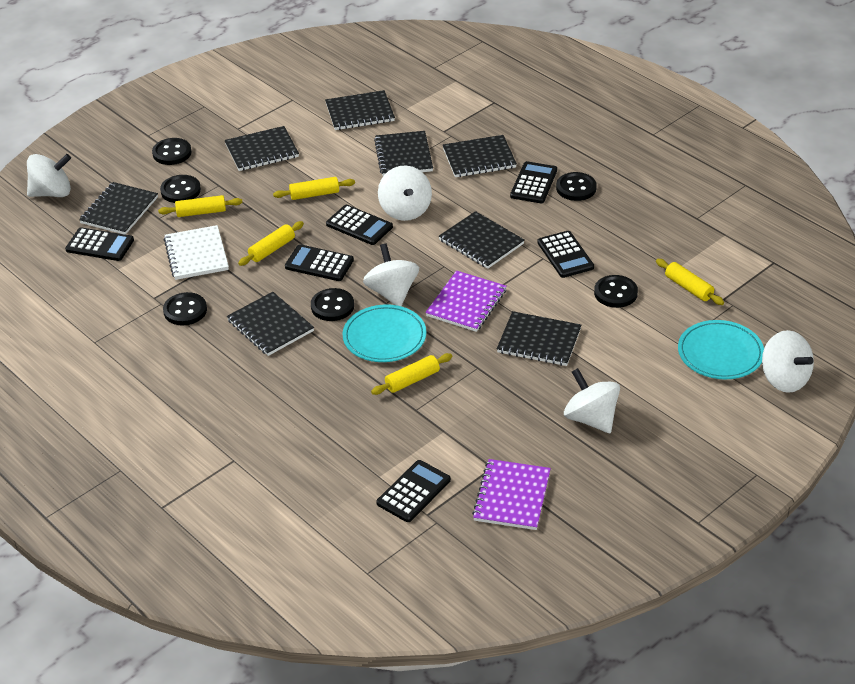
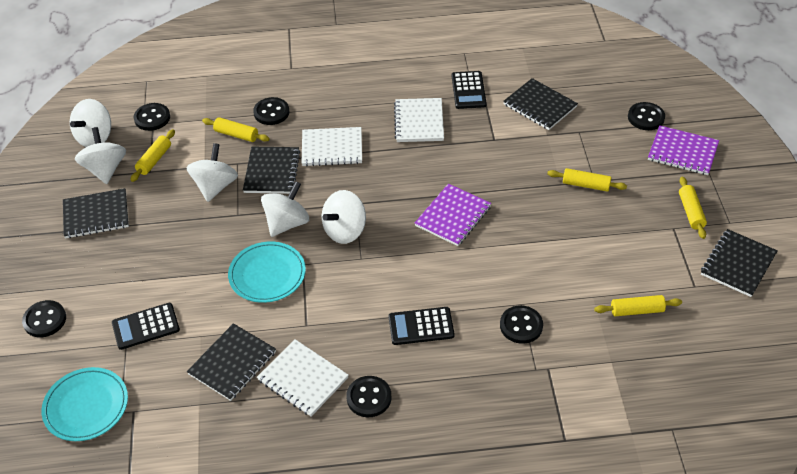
black calculator: [65,227,134,261] [285,244,354,281] [326,205,393,245] [376,460,451,522] [510,161,557,203] [537,231,594,278] = 6 -> [112,303,180,350] [389,307,454,345] [452,71,487,109] = 3
black notebook: [79,182,158,235] [224,126,299,171] [227,292,314,356] [325,90,395,130] [374,131,433,176] [439,211,525,269] [443,135,517,177] [497,311,581,366] = 8 -> [63,188,129,238] [187,323,276,401] [243,147,300,194] [503,78,578,130] [701,229,778,297] = 5
white notebook: [164,225,229,280] = 1 -> [257,339,349,417] [302,127,362,166] [394,98,444,142] = 3

